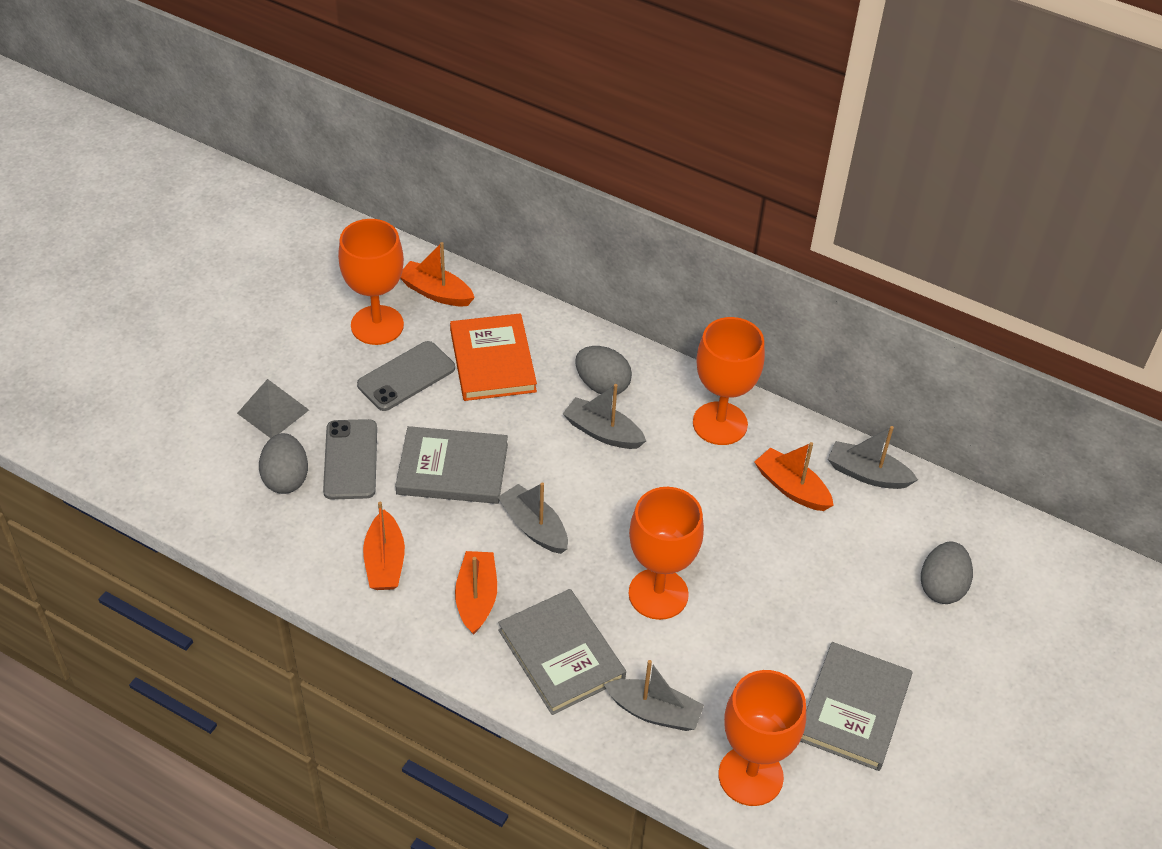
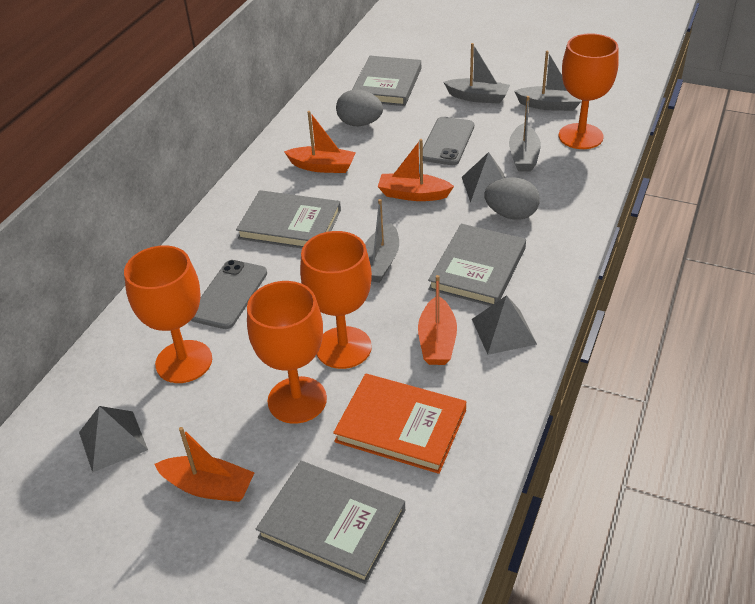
grey book: [395,426,508,504] [498,589,626,715] [800,642,913,771] = 3 -> [236,190,341,249] [256,461,405,584] [352,56,421,106] [428,224,526,306] = 4
grey egg: [259,433,308,494] [575,346,632,394] [921,541,973,604] = 3 -> [336,90,383,126] [484,178,540,220] = 2
grey pyramid: [237,379,309,438] = 1 -> [79,406,148,473] [462,152,505,203] [472,295,537,355] = 3

